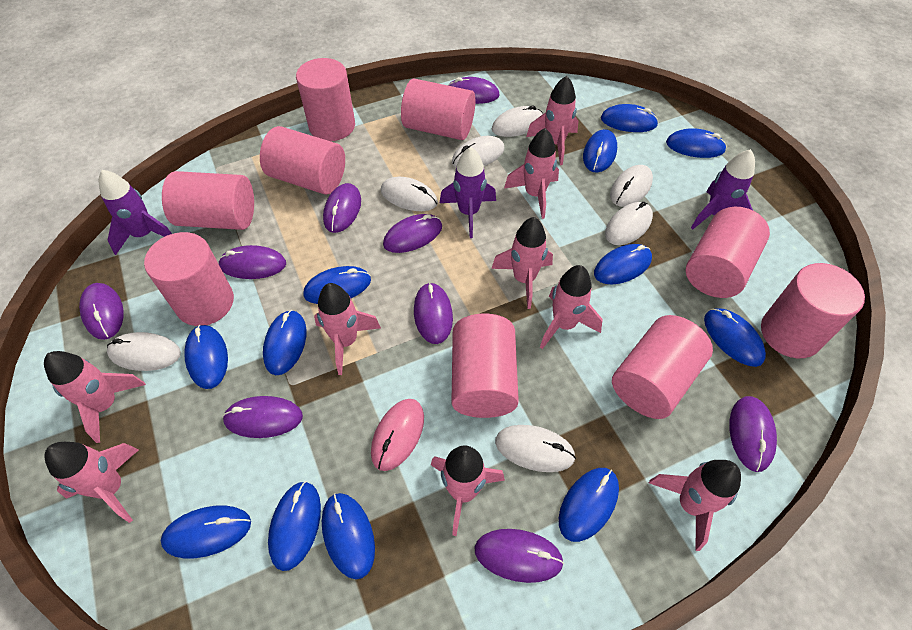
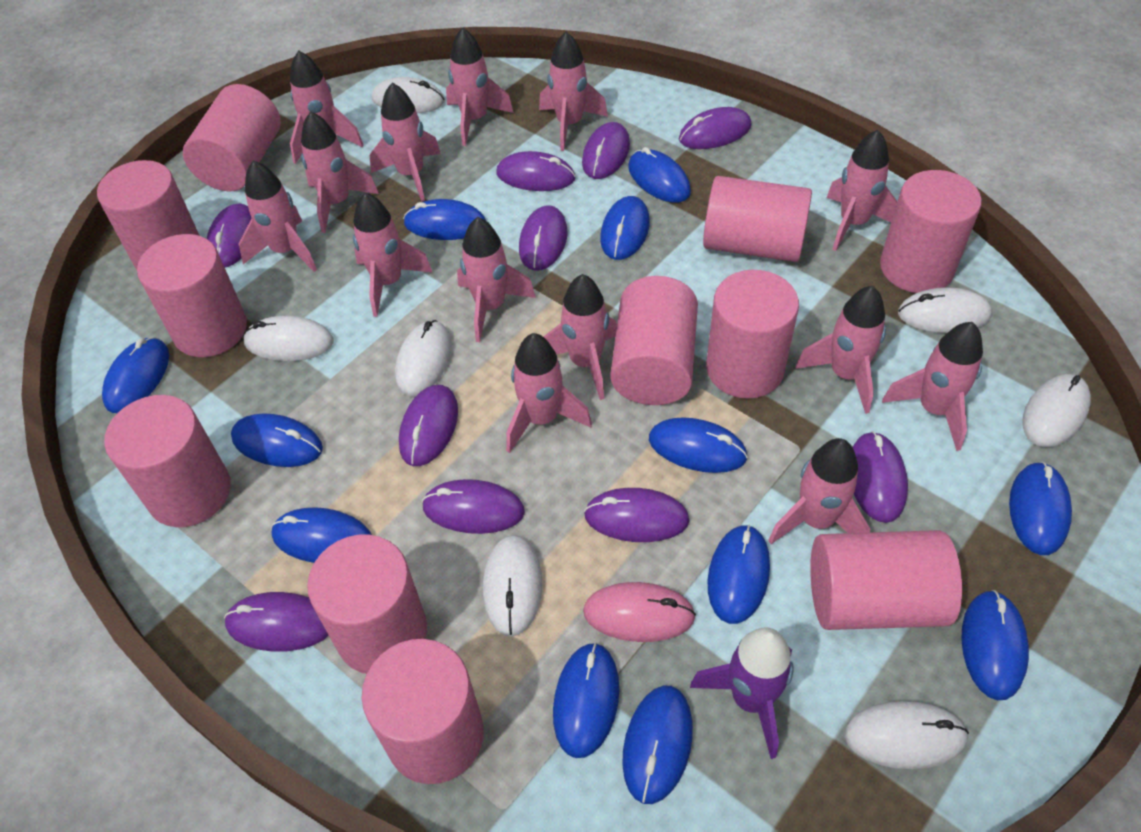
pink cylinder: [144,232,234,326] [162,171,254,230] [260,126,345,195] [296,58,355,141] [401,79,475,140] [452,314,519,418] [612,315,713,419] [686,207,770,298] [761,263,865,358] = 9 -> [97,160,200,269] [104,395,231,527] [137,234,247,357] [183,84,281,192] [307,535,427,674] [362,639,484,784] [611,276,698,405] [703,176,812,262] [706,270,799,399] [810,530,962,630] [880,170,982,293] = 11
pink rocket: [44,351,146,443] [44,442,139,523] [314,283,381,375] [431,445,505,536] [491,217,553,309] [504,128,559,219] [526,76,578,165] [540,265,603,349] [649,460,741,551] = 9 -> [239,160,317,272] [290,50,364,164] [301,111,379,233] [353,192,433,317] [370,83,441,202] [446,27,514,146] [457,217,536,342] [506,333,592,453] [539,32,608,151] [544,274,617,400] [768,438,870,544] [795,286,886,414] [827,130,897,251] [882,322,983,451] = 14
purple mouse: [79,283,124,340] [218,245,286,279] [222,396,303,438] [323,183,361,233] [383,214,442,253] [414,282,453,344] [448,77,500,104] [475,529,564,583] [729,396,777,472] = 9 -> [207,203,251,267] [224,592,329,652] [399,385,458,466] [422,479,525,534] [496,151,575,191] [519,205,568,271] [582,122,630,179] [584,488,690,542] [679,107,752,149] [852,431,908,523] = 10
purple rocket: [99,170,172,255] [440,147,496,238] [691,149,755,229] = 3 -> [690,627,794,759] = 1

